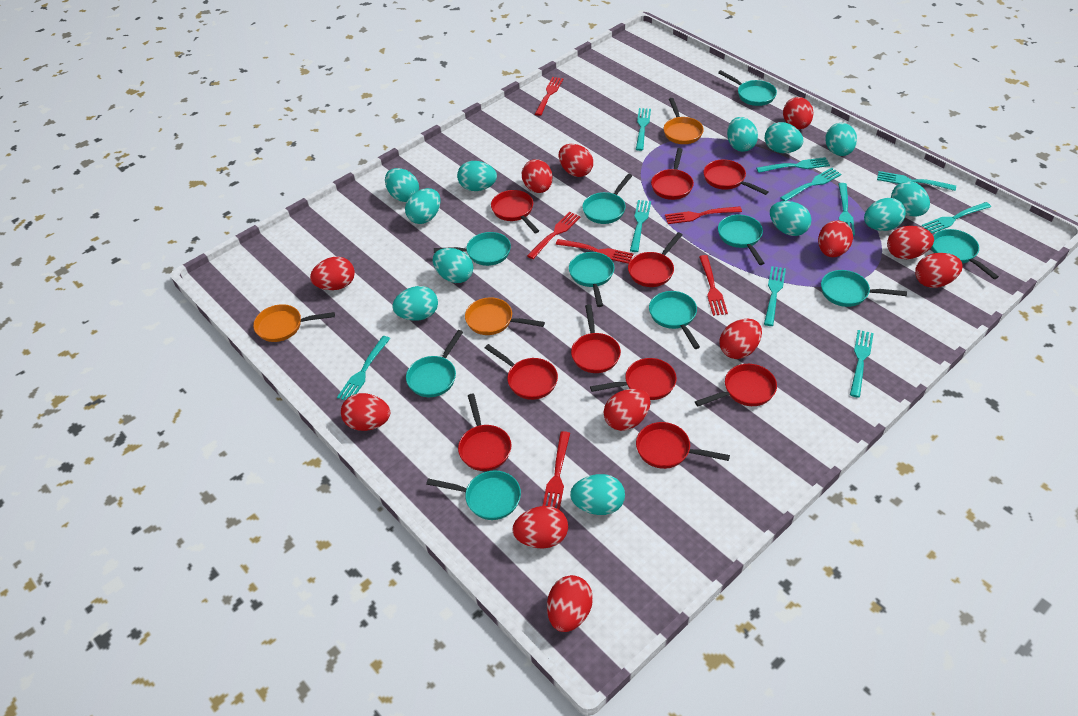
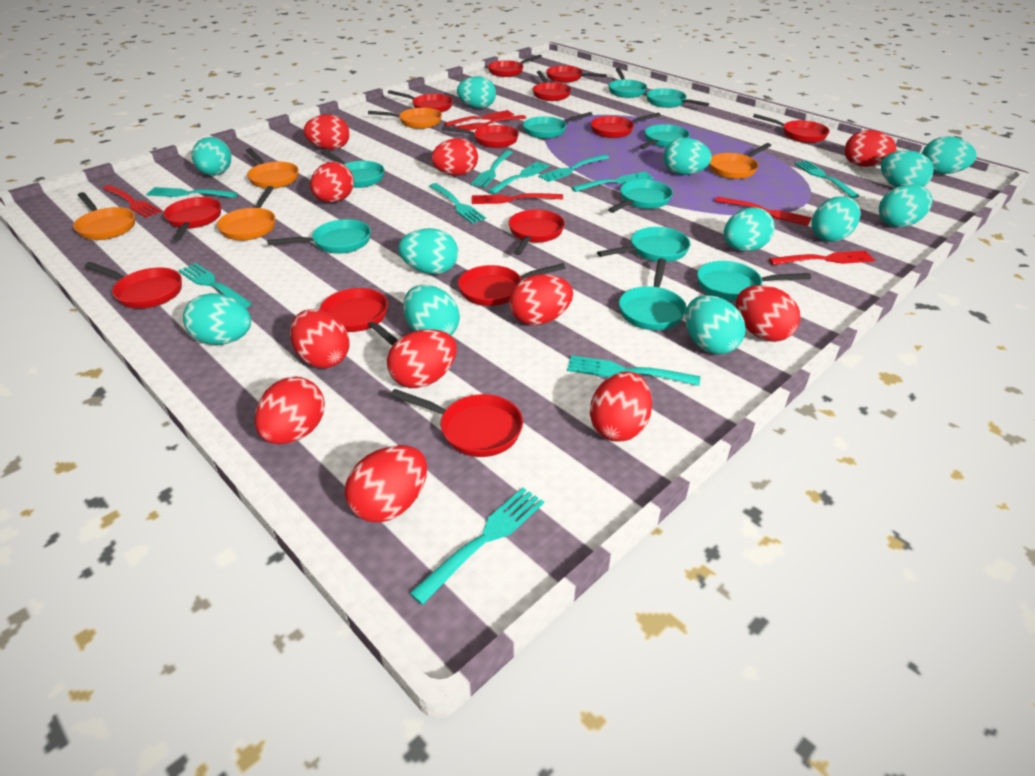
orange pan: [253,304,335,342] [465,297,545,335] [664,98,704,144] = 3 -> [73,192,135,240] [217,186,275,241] [246,148,298,189] [368,108,442,129] [709,143,771,179] = 5
red egg: [310,257,355,290] [341,393,390,431] [513,506,568,549] [522,159,553,193] [547,575,593,632] [559,144,593,177] [604,389,651,431] [719,319,762,359] [783,97,814,129] [818,220,853,257] [887,226,934,259] [915,253,963,288] = 12 -> [255,377,325,445] [290,309,349,369] [303,114,350,150] [310,162,354,203] [345,445,427,523] [387,329,457,388] [431,138,478,176] [509,274,573,325] [590,371,652,441] [736,285,800,342] [844,130,896,167] = 11
red pan: [458,394,511,471] [485,344,558,400] [491,190,539,233] [571,304,621,373] [590,358,677,400] [628,232,682,287] [636,422,730,469] [651,148,694,200] [695,364,777,406] [703,160,768,195] = 10 -> [85,262,182,309] [163,197,221,241] [320,288,398,345] [388,90,453,112] [390,389,523,457] [442,125,519,148] [458,263,565,306] [488,55,542,77] [508,210,565,255] [532,71,571,101] [546,66,607,83] [591,113,660,138] [753,114,830,143] = 13

